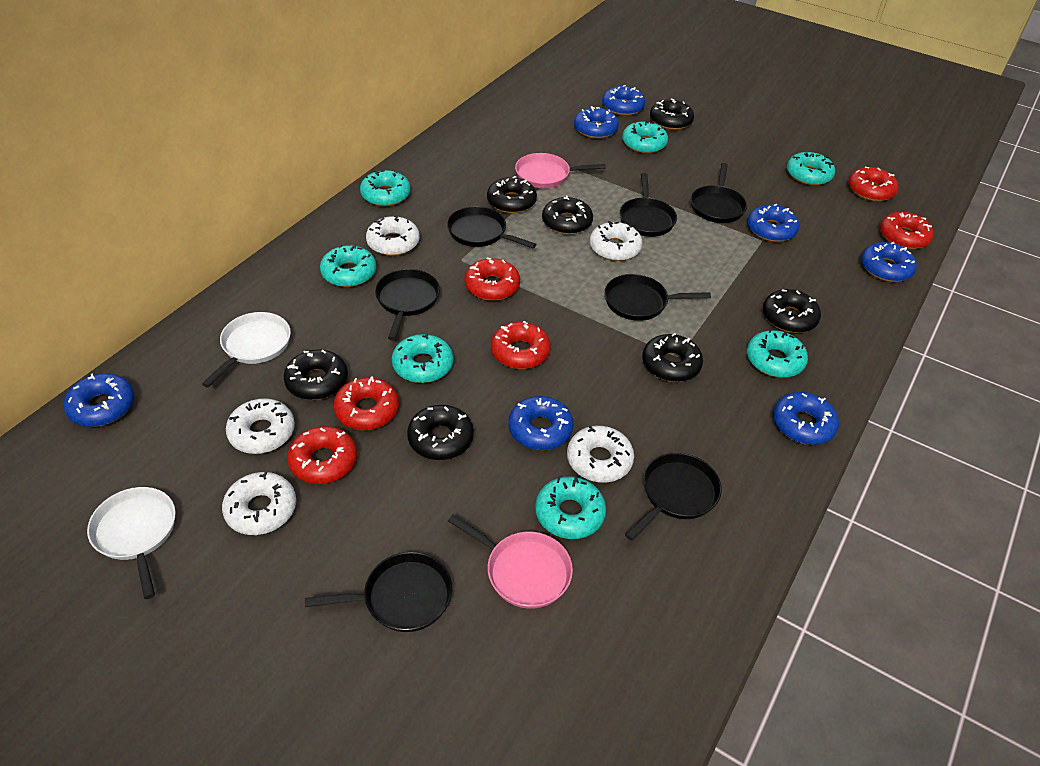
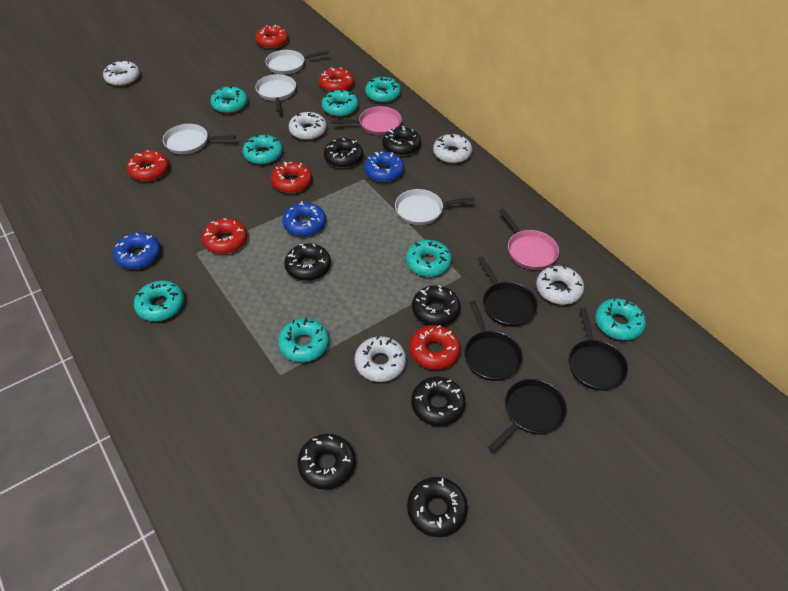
black pan: [305,552,452,632] [375,269,440,340] [447,206,537,248] [604,274,711,321] [619,173,677,237] [625,453,722,541] [691,163,747,223] = 7 -> [464,300,523,381] [478,256,538,327] [488,379,567,452] [569,307,628,391] = 4
blue donut: [64,373,134,427] [508,396,573,450] [574,106,619,139] [602,85,645,116] [747,204,800,242] [773,392,839,445] [861,242,917,282] = 7 -> [113,233,161,269] [282,201,326,237] [364,152,404,182] = 3
turquoise donut: [320,244,376,287] [360,170,411,206] [392,333,453,383] [535,476,606,539] [622,120,668,153] [747,329,808,378] [787,152,835,185] = 7 -> [134,281,184,321] [210,86,248,113] [243,135,283,165] [278,318,329,362] [322,90,358,117] [365,77,401,103] [406,240,452,277] [595,298,646,340] = 8
white pan: [87,487,176,599] [202,312,291,388] = 2 -> [163,124,236,154] [255,74,296,112] [265,50,329,74] [395,189,474,225] = 4

